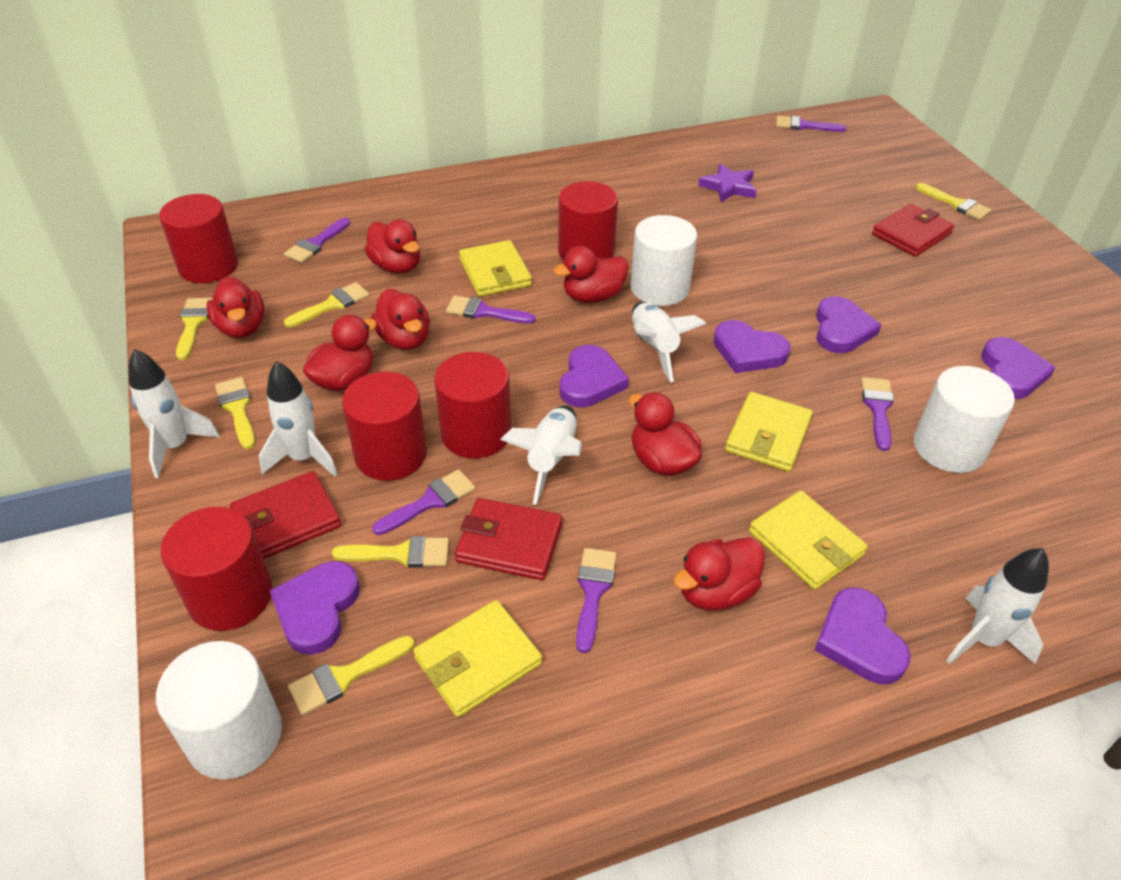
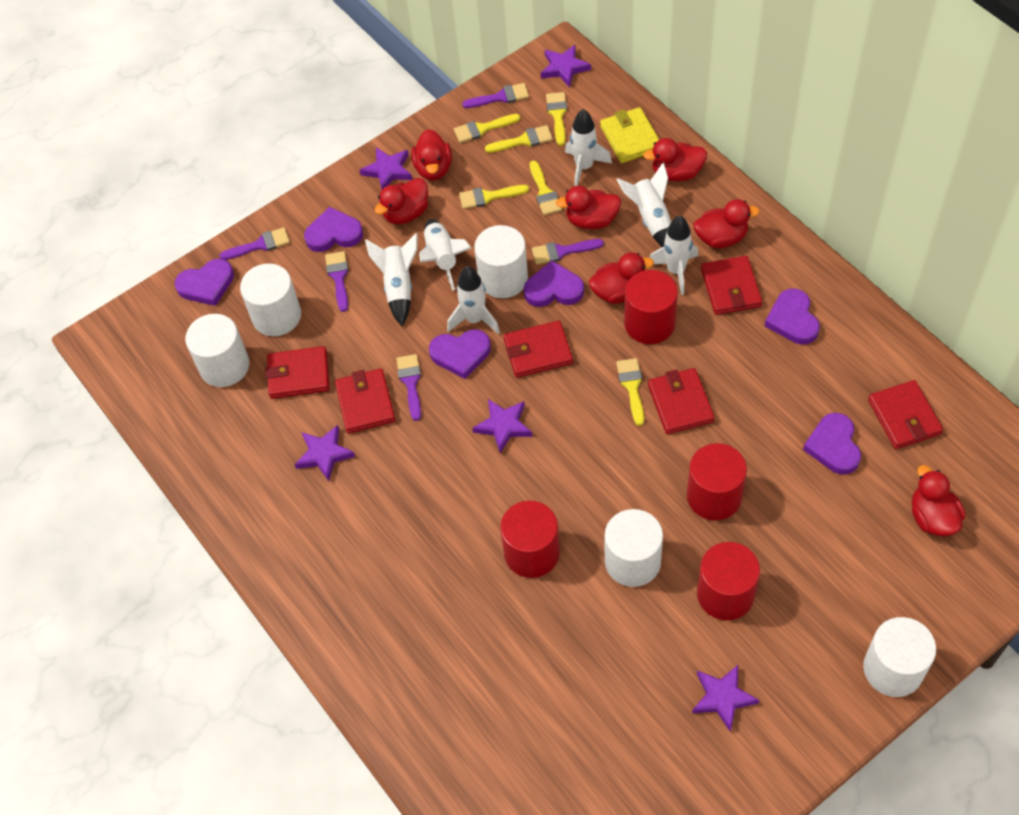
purple brush: [284,218,350,263] [372,469,476,535] [446,296,536,324] [576,548,617,653] [776,116,846,132] [861,377,894,451] = 6 -> [219,227,290,260] [325,251,349,312] [396,354,421,421] [462,83,529,108] [532,239,604,265] = 5
purple star: [698,164,757,202] = 1 -> [294,425,355,481] [359,147,412,189] [472,399,532,453] [541,45,591,88] [692,665,759,732] = 5
red cylinder: [159,194,238,283] [161,507,272,631] [342,372,427,481] [434,352,511,458] [558,181,618,261] = 5 -> [500,501,560,578] [624,270,678,344] [687,443,747,521] [697,542,760,620] = 4
red wallet: [230,471,341,559] [455,498,562,580] [872,204,954,257] = 3 -> [265,346,330,399] [335,368,396,434] [503,321,573,378] [648,368,715,434] [701,256,762,315] [868,380,943,449] = 6
white cylinder: [156,641,282,779] [630,215,697,306] [914,366,1015,473] = 3 -> [185,314,249,387] [240,263,301,336] [474,225,528,298] [605,509,663,587] [863,617,936,697] = 5
white rocket: [128,349,220,478] [259,361,338,477] [500,405,582,505] [632,302,706,382] [946,548,1049,664] = 5 -> [365,233,418,326] [419,219,471,291] [447,266,500,334] [565,109,612,186] [616,162,671,247] [649,215,699,295] = 6
yellow wallet: [413,600,542,717] [459,240,532,297] [725,392,813,472] [749,490,868,590] = 4 -> [600,107,659,163] = 1

